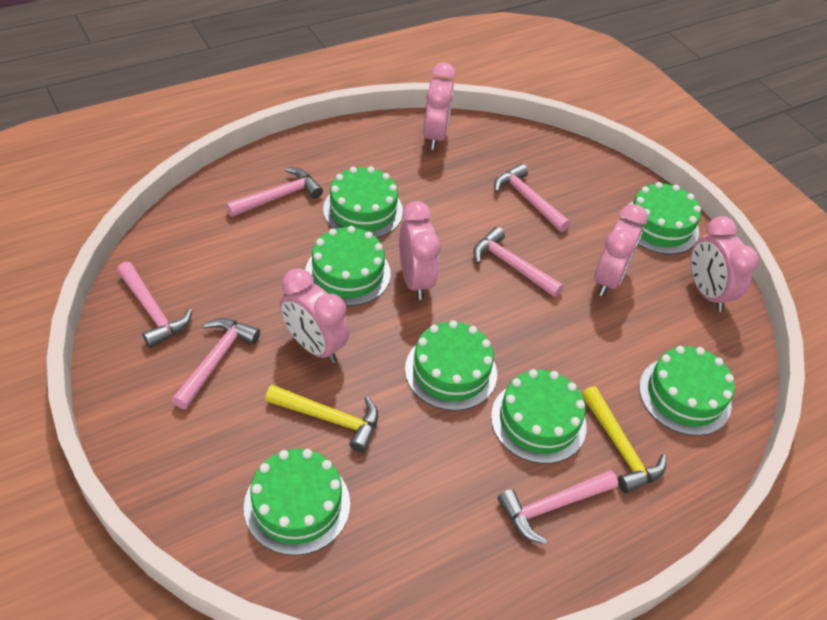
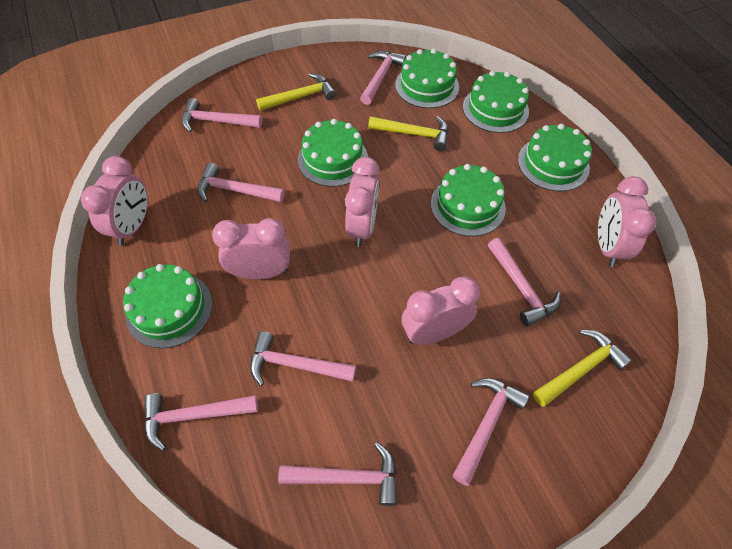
green cake: [244,449,350,555] [305,226,391,306] [323,166,403,238] [405,320,497,411] [491,369,586,464] [621,182,701,254] [639,346,735,436] = 7 -> [123,264,212,348] [298,119,368,187] [395,49,459,108] [431,164,506,236] [463,71,529,133] [518,124,592,191] = 6
pink hammer: [117,261,192,348] [172,318,260,409] [226,167,323,217] [473,227,563,297] [494,164,570,232] [497,470,618,544] = 6 -> [144,393,258,451] [181,98,262,132] [197,163,285,202] [250,331,356,386] [278,442,398,506] [360,51,407,105] [452,378,529,486] [488,238,561,327] = 8
yellow hammer: [265,385,378,453] [582,386,666,493] = 2 -> [256,73,336,111] [368,116,449,151] [533,330,632,407] = 3

